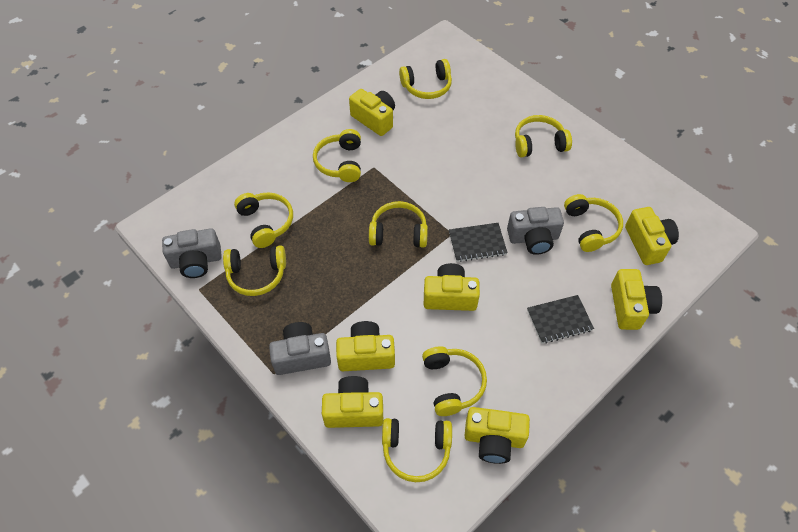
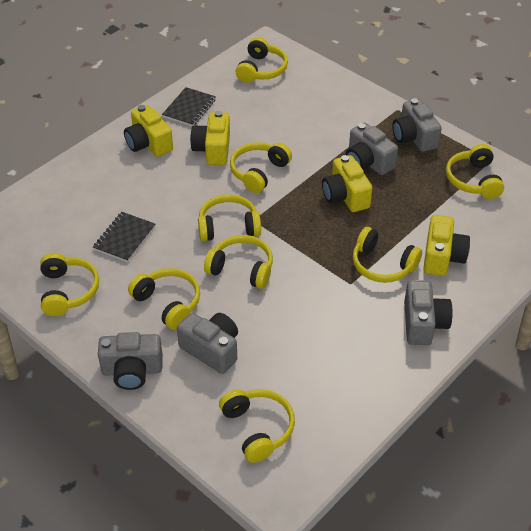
grey camera: [162,228,222,278] [269,322,331,375] [507,207,564,255] = 3 -> [98,332,163,390] [177,313,238,374] [346,123,398,175] [392,98,442,152] [404,280,453,345] = 5
yellow camera: [322,376,383,428] [336,321,395,371] [349,89,395,136] [424,263,480,311] [465,407,530,464] [611,269,662,330] [625,207,679,265] = 7 -> [124,105,173,157] [190,111,230,165] [322,155,372,212] [423,215,470,276] = 4

